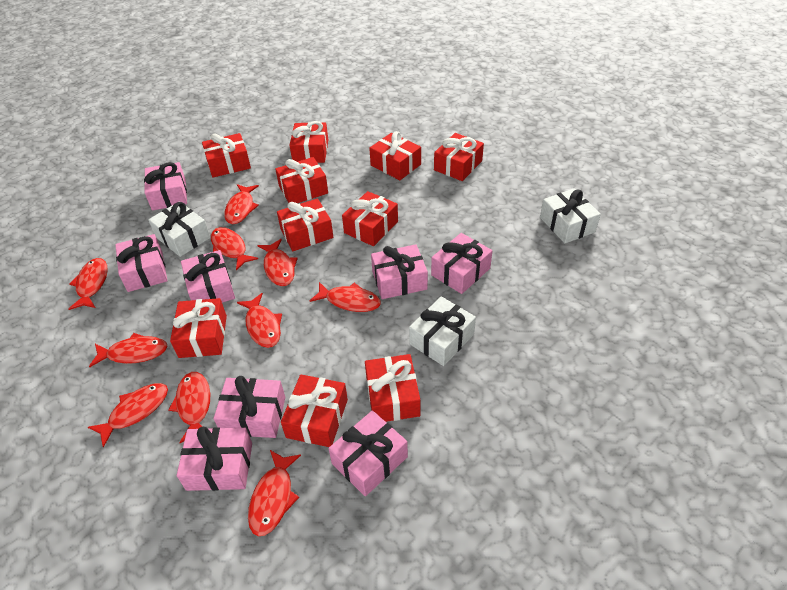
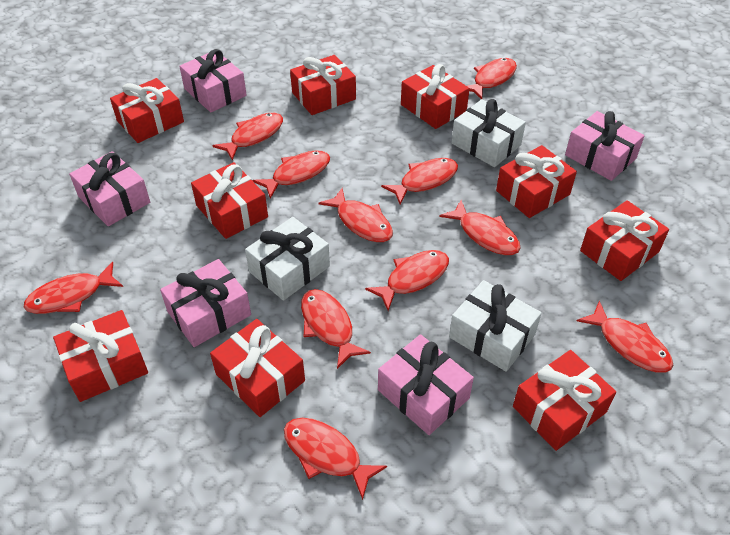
pink gift: [115,234,167,292] [144,162,187,211] [177,427,252,491] [181,250,235,303] [214,376,285,438] [328,410,408,496] [371,244,428,299] [431,233,492,294] = 8 -> [69,151,150,226] [160,259,251,347] [179,49,247,112] [378,334,474,435] [565,111,645,181] = 5
red fish: [69,258,108,310] [88,383,168,448] [89,333,168,367] [168,372,210,443] [211,227,258,271] [224,184,259,224] [237,293,282,348] [248,450,301,536] [257,239,298,286] [310,282,381,312] = 10 -> [24,262,123,314] [212,113,283,160] [253,150,330,199] [284,418,387,500] [301,289,371,369] [318,188,393,242] [365,250,449,311] [381,158,458,204] [439,200,521,255] [467,58,517,99] [577,300,673,373] = 11
red gift: [170,298,227,358] [202,133,251,178] [275,157,328,203] [277,198,333,251] [281,375,348,447] [289,121,328,163] [342,191,398,246] [365,354,420,422] [369,131,421,180] [434,133,484,181] = 10 -> [53,310,148,402] [110,78,184,143] [191,162,268,239] [210,319,305,417] [290,55,356,115] [401,64,470,129] [496,145,577,218] [513,350,616,451] [580,200,669,281] = 9

